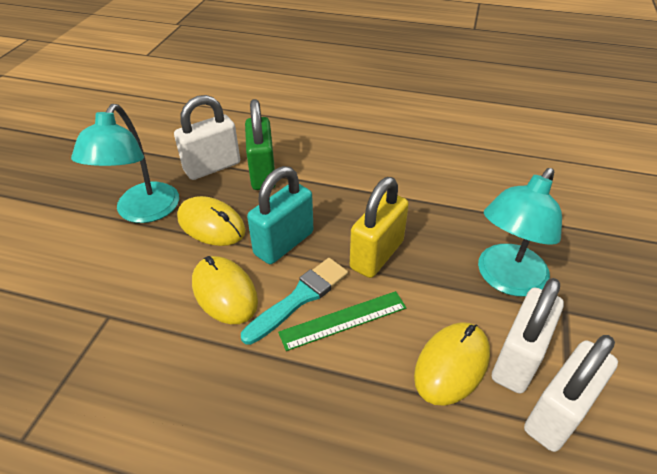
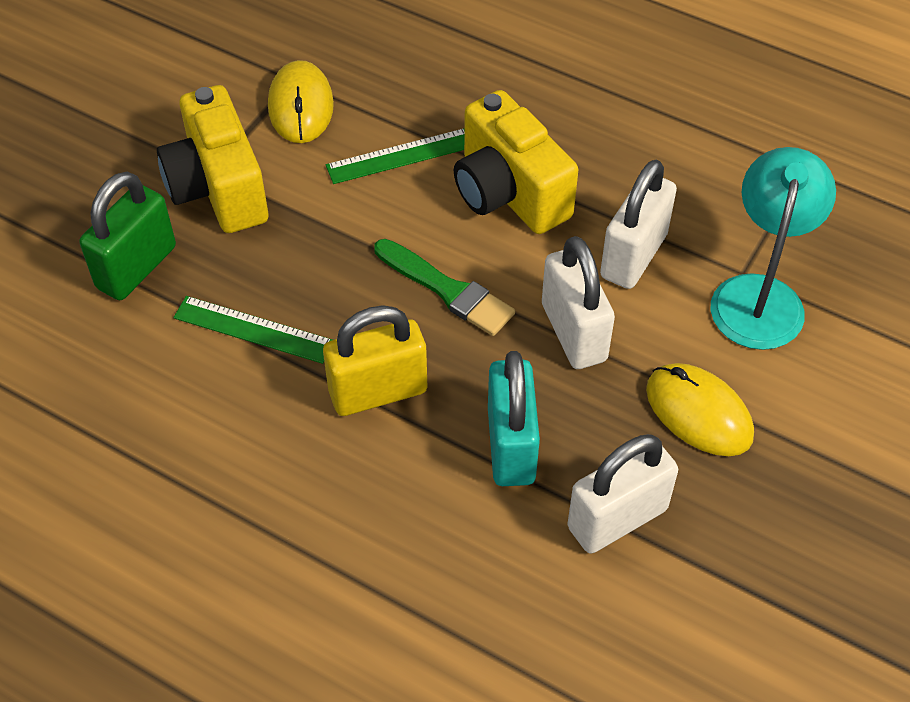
green brush: none = 0 -> [374,239,515,336] = 1
green ruler: [278,291,407,351] = 1 -> [173,296,332,364] [326,128,465,184] = 2
turquoise brush: [241,258,348,345] = 1 -> none = 0
turquoise lamp: [71,104,179,223] [478,168,562,296] = 2 -> [711,147,836,350] = 1
yellow camera: none = 0 -> [157,85,268,233] [454,90,578,234] = 2
yellow mouse: [177,196,246,246] [192,256,258,324] [414,322,490,406] = 3 -> [268,60,334,143] [646,363,754,456] = 2

